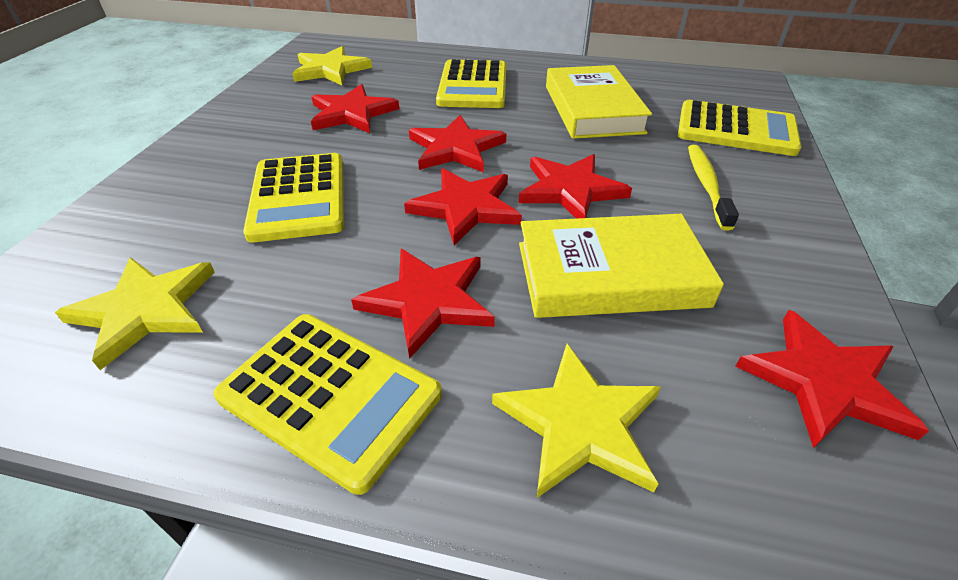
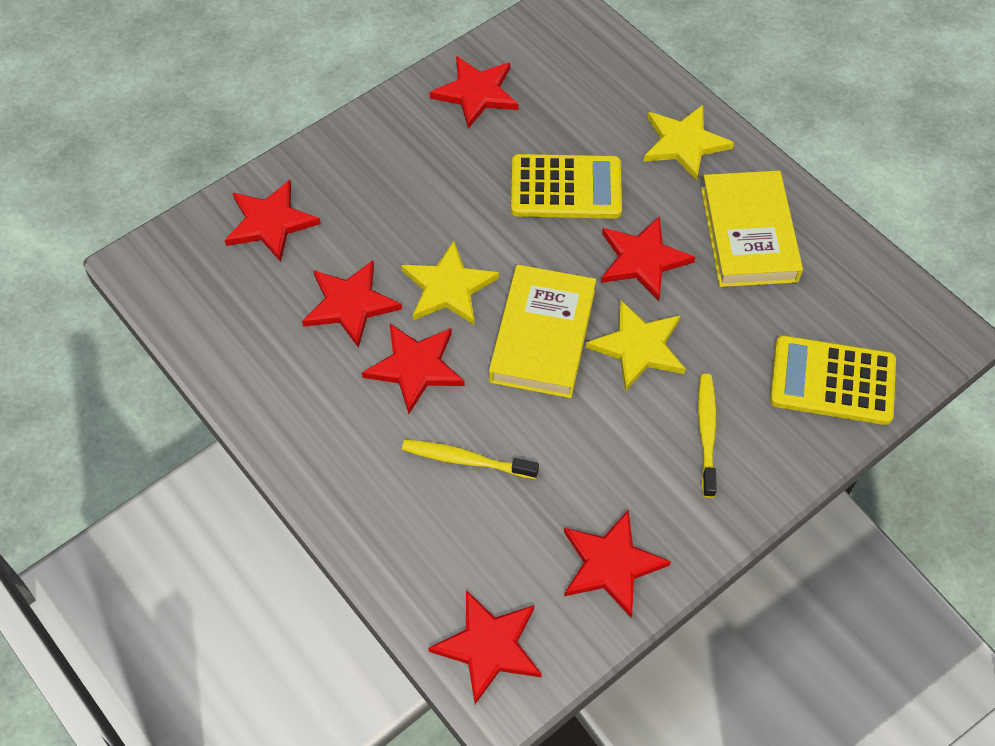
red star: [311,84,399,133] [351,249,495,359] [404,168,522,245] [409,115,506,172] [518,154,632,219] [735,310,929,448] = 6 -> [225,180,321,262] [302,260,402,348] [362,323,465,414] [428,590,542,704] [430,56,519,129] [564,509,671,617] [601,216,695,301] = 7
yellow calculator: [213,314,442,495] [243,153,344,242] [436,59,507,108] [678,100,802,156] = 4 -> [511,154,622,219] [770,335,896,425] = 2
yellow toothbrush: [688,145,739,231] = 1 -> [402,440,539,479] [698,374,717,498] = 2

